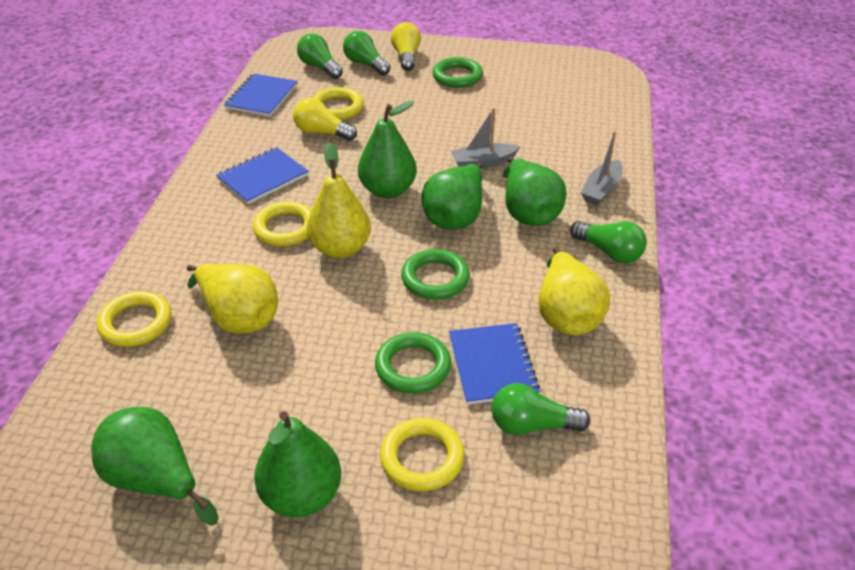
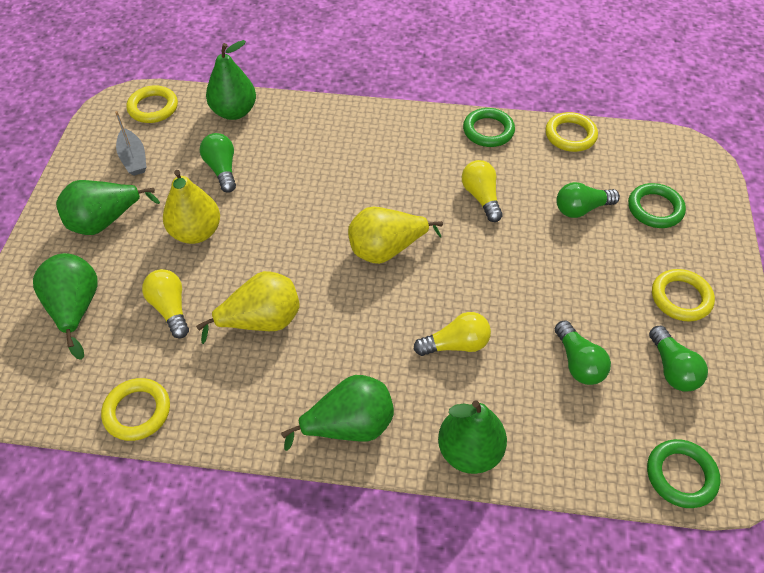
blue notebook: [216,147,309,204] [224,73,297,117] [449,323,540,405] = 3 -> none = 0
grey boat: [451,108,520,168] [581,131,623,206] = 2 -> [115,111,146,176] = 1
yellow light bulb: [293,98,357,141] [391,22,421,71] = 2 -> [142,269,189,338] [413,312,491,356] [462,160,503,222] = 3

